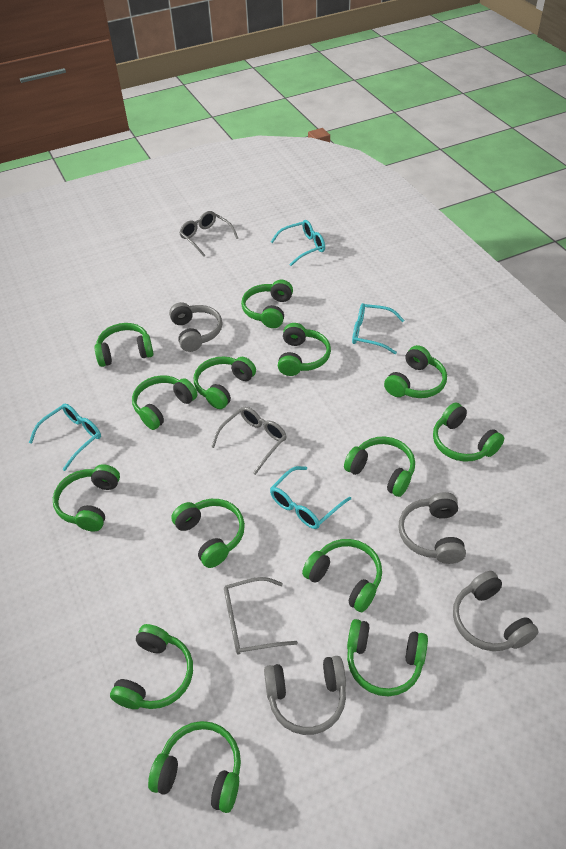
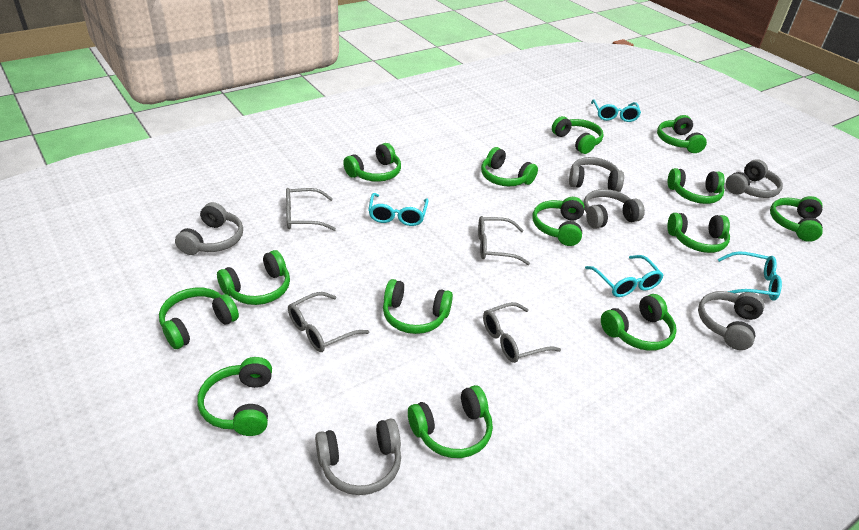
grey glasses: [179,211,238,257] [211,407,286,475] [224,577,298,654] = 3 -> [286,188,336,231] [288,292,369,352] [478,216,530,265] [483,302,561,363] = 4
grey headphones: [169,302,222,352] [264,656,346,735] [399,492,466,564] [453,571,539,651] = 4 -> [175,202,243,255] [315,419,401,495] [569,157,624,192] [583,189,645,229] [698,291,765,350] [726,159,783,198] = 6

